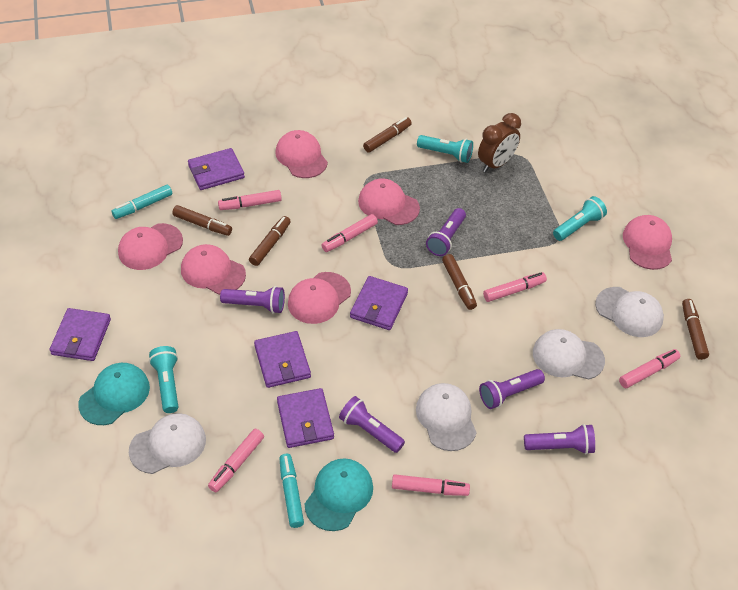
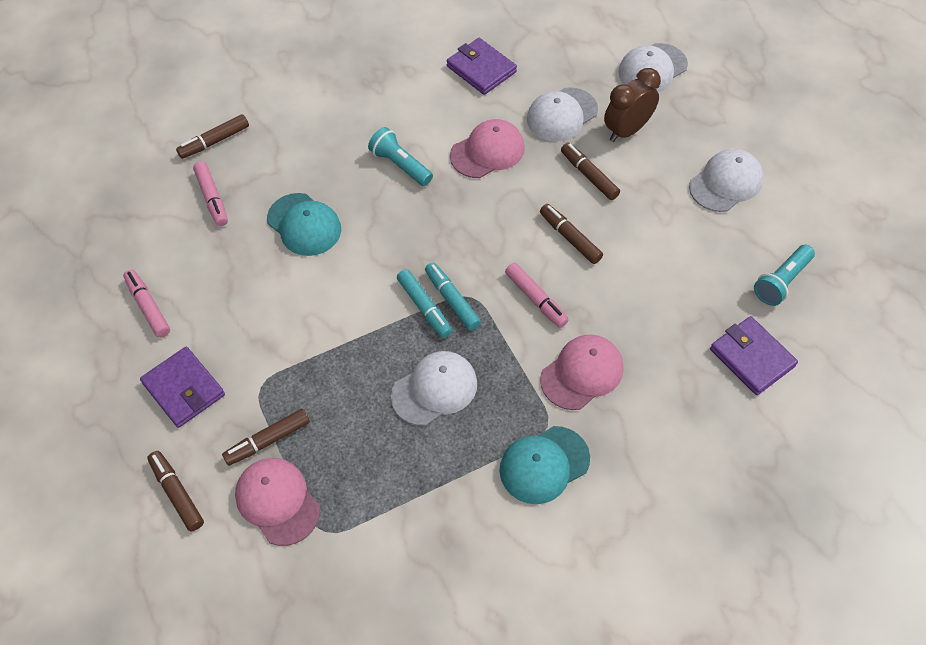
pink cap: [118,223,183,270] [181,244,246,295] [276,130,328,178] [288,272,351,324] [358,178,420,225] [623,215,672,270] = 6 -> [235,458,320,546] [450,119,525,178] [540,335,624,410] = 3
pink marker: [208,429,264,492] [218,190,282,210] [322,214,378,252] [392,474,470,496] [483,272,547,302] [619,349,680,388] = 6 -> [123,269,170,338] [193,161,228,226] [505,262,569,328] = 3
purple flashlight: [220,286,285,314] [339,396,405,453] [426,208,466,256] [479,369,545,409] [524,424,595,454] = 5 -> none = 0
purple wallet: [49,308,111,361] [188,148,245,190] [254,331,311,388] [277,388,334,448] [350,276,408,330] = 5 -> [140,347,225,428] [447,38,517,95] [710,316,798,395] = 3
turquoise flashlight: [149,346,178,413] [417,135,473,163] [553,196,607,241] = 3 -> [368,127,433,186] [754,245,815,306] = 2

